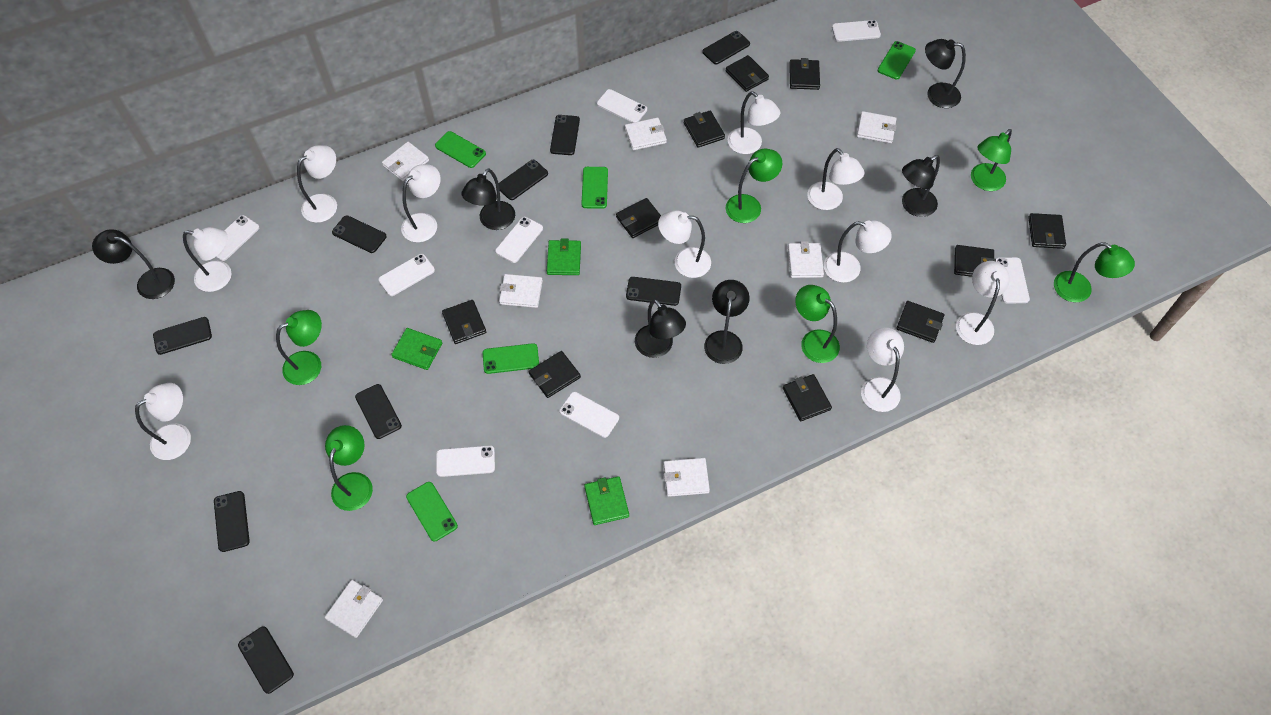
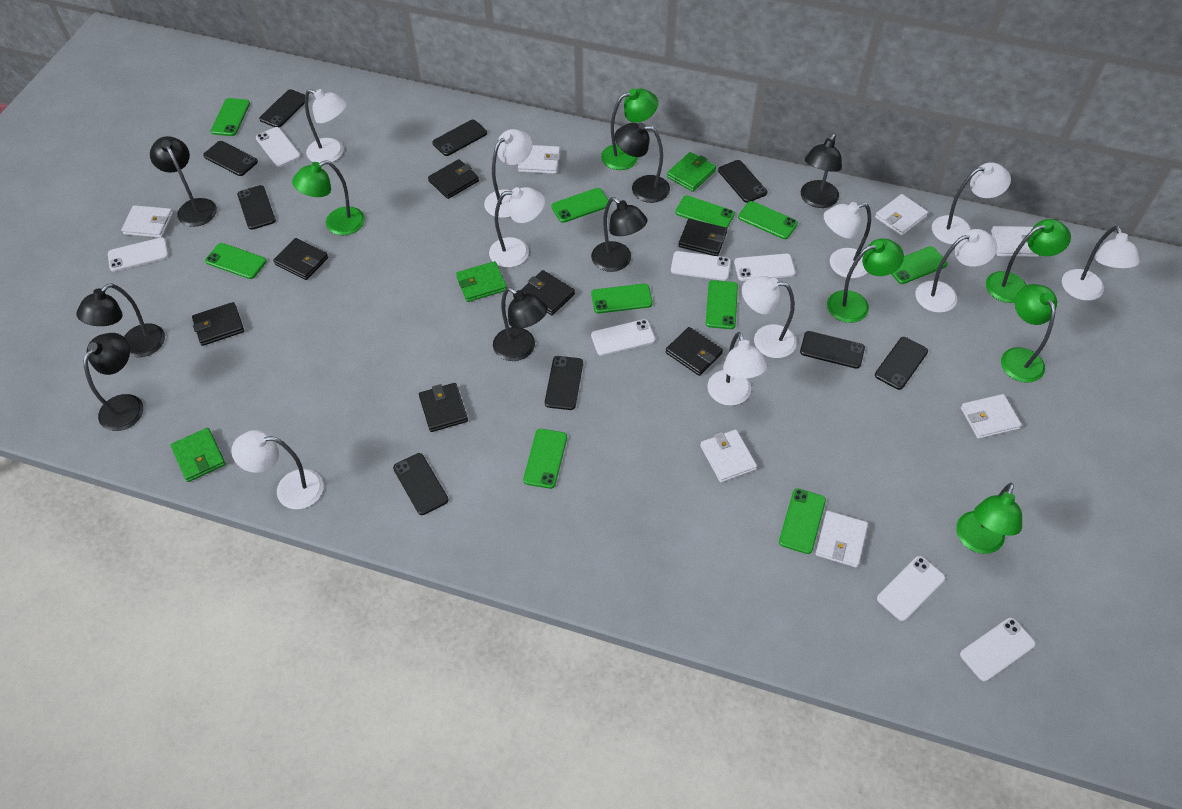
black lamp: [92,229,175,299] [461,168,515,230] [635,299,686,358] [704,280,749,364] [902,155,940,217] [925,39,966,108] = 6 -> [76,283,165,357] [83,333,143,431] [150,136,217,227] [493,287,548,361] [591,197,647,272] [615,122,670,203] [801,133,842,208] = 7
black wallet: [442,300,486,344] [529,351,581,398] [616,198,661,238] [684,110,725,148] [725,55,769,92] [783,374,832,421] [789,58,820,90] [896,301,944,343] [954,245,996,277] [1028,213,1066,249] = 10 -> [192,302,244,346] [273,238,328,280] [419,383,468,432] [428,159,479,199] [521,270,575,315] [666,327,723,376] [678,219,727,256] = 7
green phone: [406,482,458,542] [435,131,486,168] [483,343,539,374] [581,167,608,209] [878,41,916,80] = 5 -> [205,243,267,279] [211,98,250,136] [523,429,567,489] [551,188,608,223] [591,284,653,313] [675,196,735,228] [706,280,738,329] [738,201,798,239] [779,488,826,554] [891,246,947,284] = 10
white phone: [216,215,260,261] [378,254,435,296] [436,445,495,477] [495,217,543,263] [560,392,619,438] [597,89,647,123] [832,20,881,42] [996,257,1030,304] = 8 -> [108,237,168,272] [256,127,300,167] [591,319,655,356] [671,251,731,281] [734,254,795,281] [877,556,945,621] [960,618,1035,681] = 7

